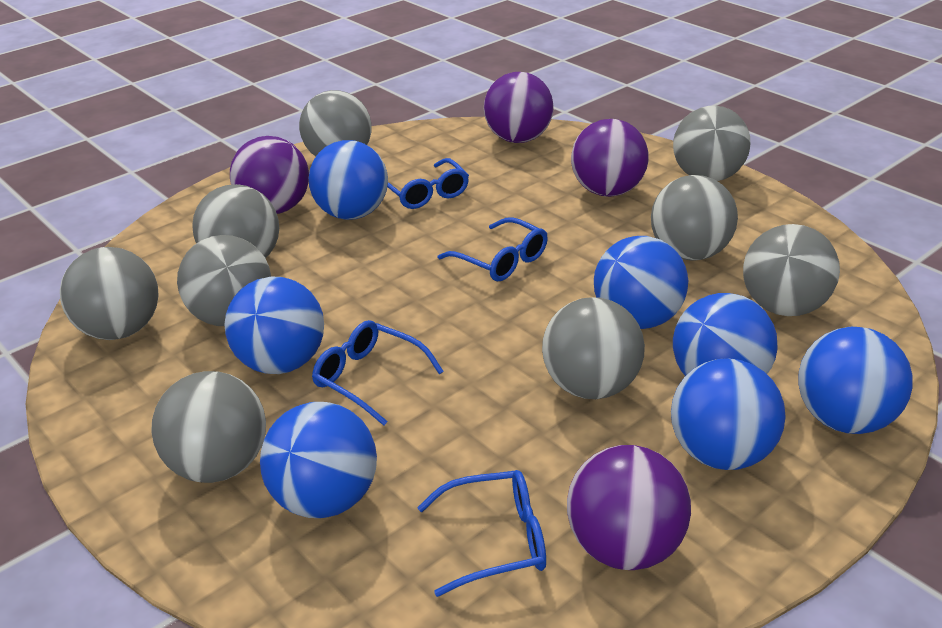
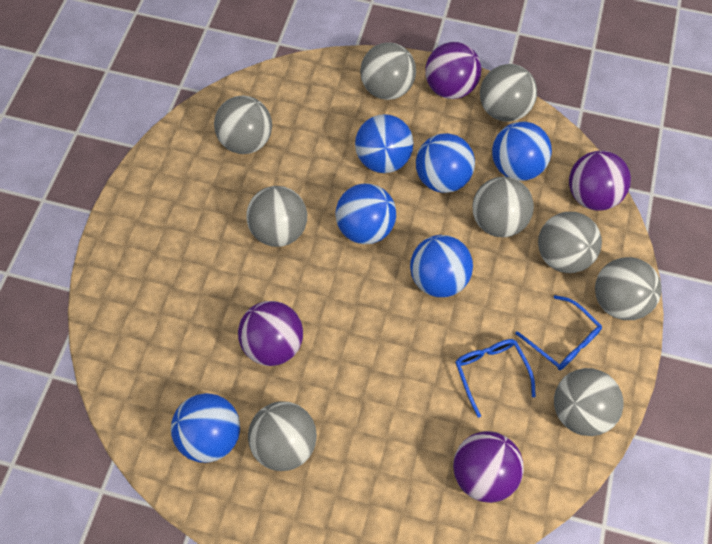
blue ball: [224,277,324,374] [260,402,377,518] [309,140,388,220] [594,236,688,329] [671,358,786,470] [673,293,778,376] [798,327,913,434] = 7 -> [171,393,240,463] [335,184,396,244] [355,114,414,173] [410,235,473,297] [416,133,475,193] [492,122,552,181] = 6
blue glasses: [312,320,444,425] [387,158,469,209] [417,470,546,597] [438,217,548,281] = 4 -> [455,339,536,418] [515,295,602,370] = 2

